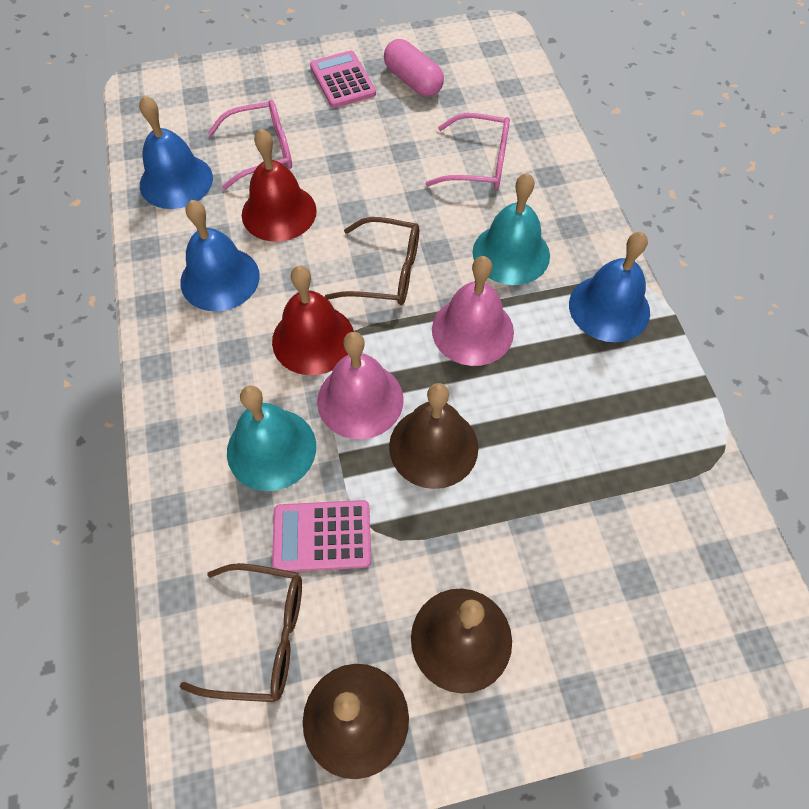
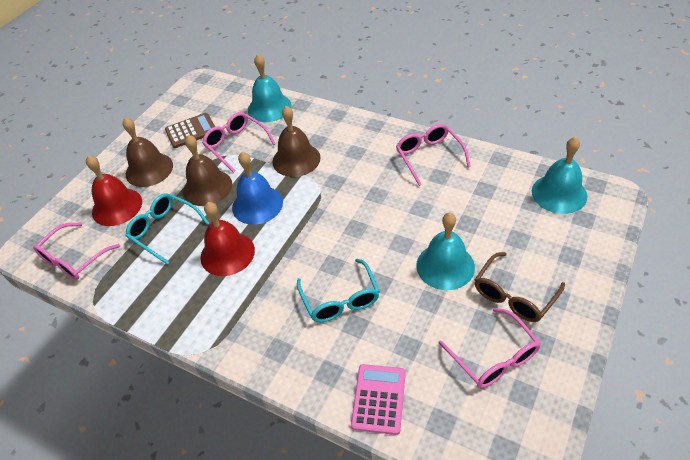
blue bell: [139,96,213,209] [180,200,260,311] [569,232,650,342] = 3 -> [232,152,283,225] = 1
brown calculator: none = 0 -> [165,113,215,148] = 1
brown glasses: [180,563,302,702] [325,217,419,305] = 2 -> [475,252,565,322] = 1
pink bell: [317,332,404,439] [432,256,514,366] = 2 -> none = 0
pink calculator: [272,500,371,572] [310,51,376,108] = 2 -> [351,364,406,435] = 1
pink capsule: [384,39,444,97] = 1 -> none = 0
pink glasses: [208,100,292,190] [425,113,510,189] = 2 -> [33,222,120,280] [202,112,275,172] [396,124,471,186] [439,308,541,388] = 4
turquoise bell: [227,386,316,491] [473,173,550,285] = 2 -> [248,54,292,122] [416,213,475,290] [532,137,587,214] = 3
turquoise glasses: none = 0 -> [125,193,209,265] [297,259,380,322] = 2

